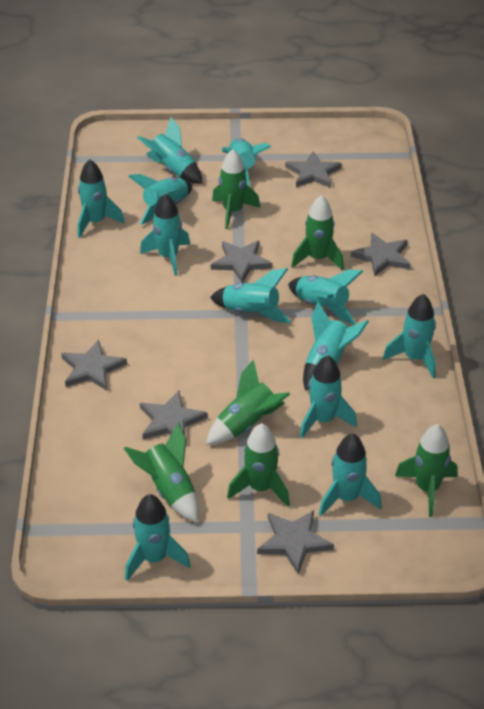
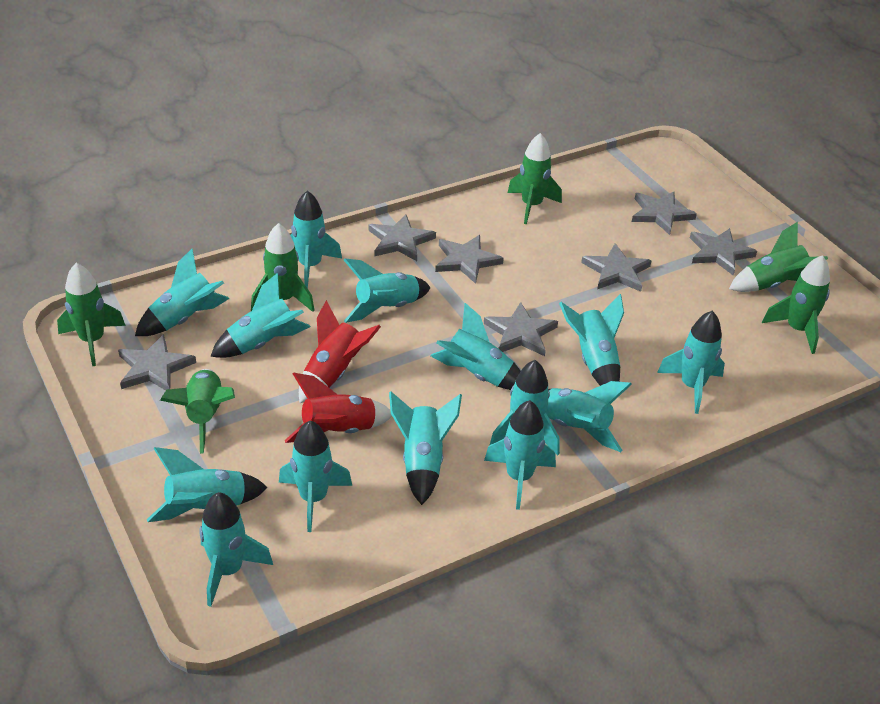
grey star: [61,340,127,391] [140,391,208,440] [211,241,272,283] [257,510,334,574] [285,151,342,188] [351,233,411,276] = 6 -> [118,334,196,391] [369,214,436,261] [435,235,504,284] [484,302,558,356] [581,243,652,292] [632,191,697,235] [690,228,757,275] = 7
red rocket: none = 0 -> [285,373,392,443] [299,300,381,403] = 2
turquoise rocket: [78,159,125,238] [125,494,190,581] [128,174,192,225] [137,117,203,184] [140,194,190,276] [210,268,291,323] [222,139,271,187] [288,269,363,325] [300,355,357,439] [303,302,369,391] [319,433,381,516] [383,294,436,379] = 12 -> [135,249,230,336] [147,447,268,522] [200,492,273,607] [210,273,311,358] [279,420,352,532] [290,190,342,288] [344,259,431,323] [389,391,462,505] [430,303,521,390] [484,400,556,510] [489,360,560,455] [546,381,632,452] [559,294,624,386] [657,311,725,414] = 14

